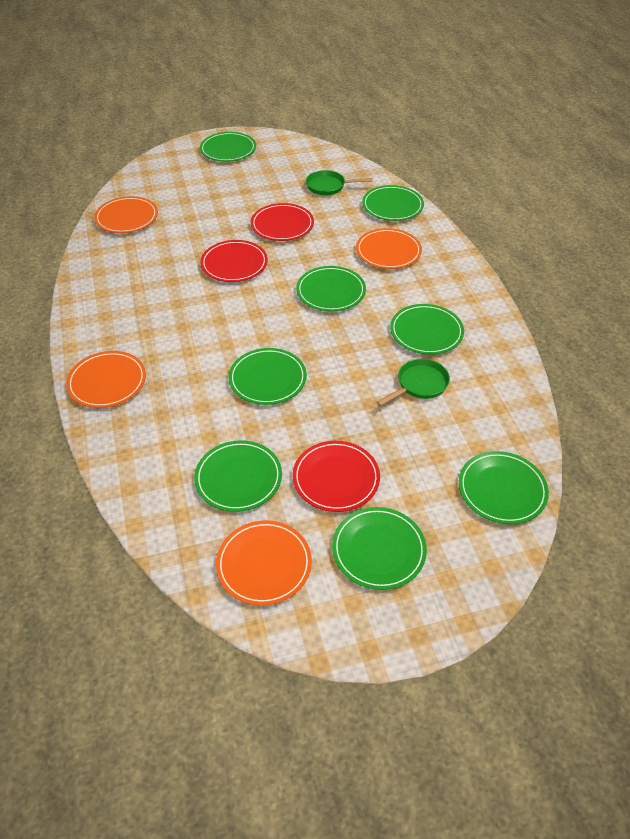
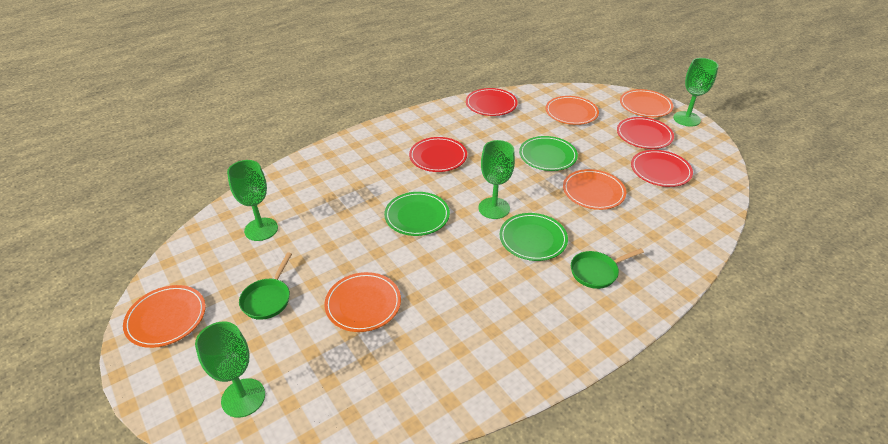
green goblet: none = 0 -> [195,322,265,418] [227,160,278,241] [479,140,515,219] [673,58,718,127] = 4
green plate: [194,440,282,512] [200,132,256,162] [229,348,307,405] [296,266,366,312] [332,507,427,590] [362,185,424,221] [390,304,464,355] [459,451,549,524] = 8 -> [384,192,450,236] [499,213,568,261] [519,136,578,171] = 3
orange plate: [66,351,146,408] [94,196,158,233] [216,520,312,606] [356,228,422,269] = 4 -> [123,285,205,348] [324,272,401,332] [546,96,599,125] [563,169,626,210] [620,89,673,117] = 5
red plate: [200,240,268,282] [251,203,314,241] [293,441,380,512] = 3 -> [409,137,467,172] [466,88,518,116] [617,117,674,149] [631,150,693,187] = 4

